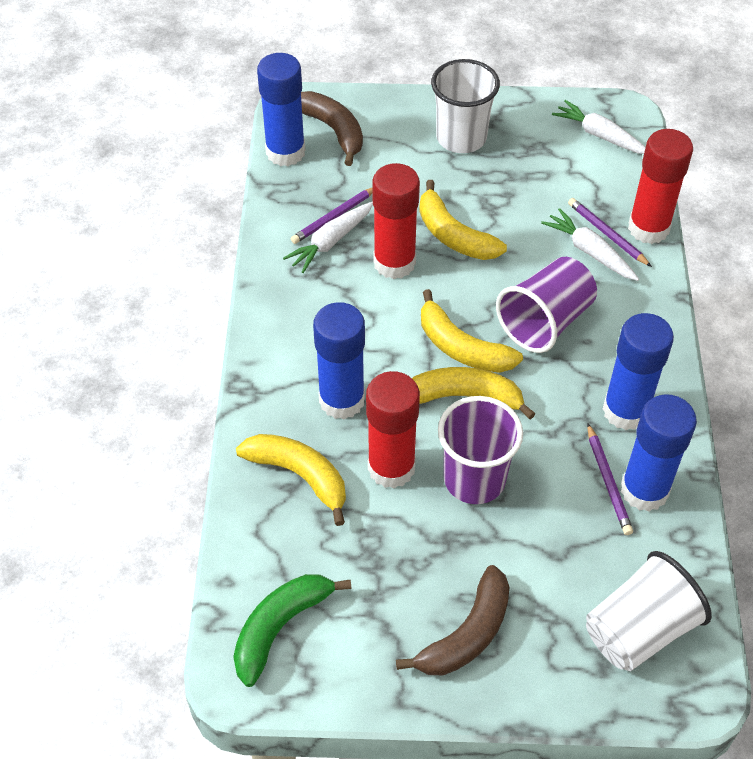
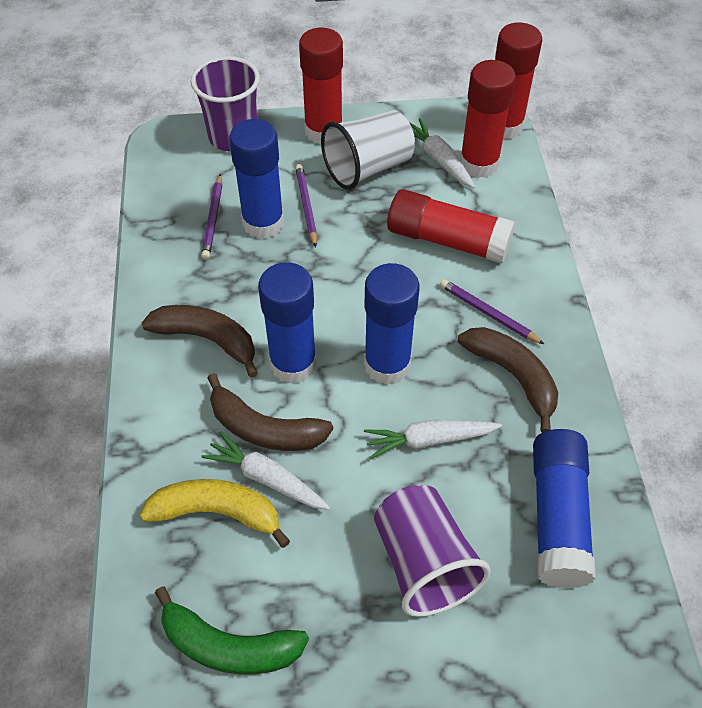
brown banana: [301,91,363,166] [396,565,510,675] = 2 -> [142,305,258,378] [208,373,333,451] [458,327,558,432] = 3
red glue stick: [366,371,420,488] [372,163,420,279] [628,129,693,244] = 3 -> [299,28,343,144] [387,189,516,263] [460,60,516,178] [495,23,542,139] = 4
white cup: [431,59,500,153] [586,551,712,671] = 2 -> [321,110,415,190] = 1
yellow banana: [236,434,346,526] [412,367,536,420] [419,180,507,260] [421,289,523,373] = 4 -> [140,479,290,548] = 1

